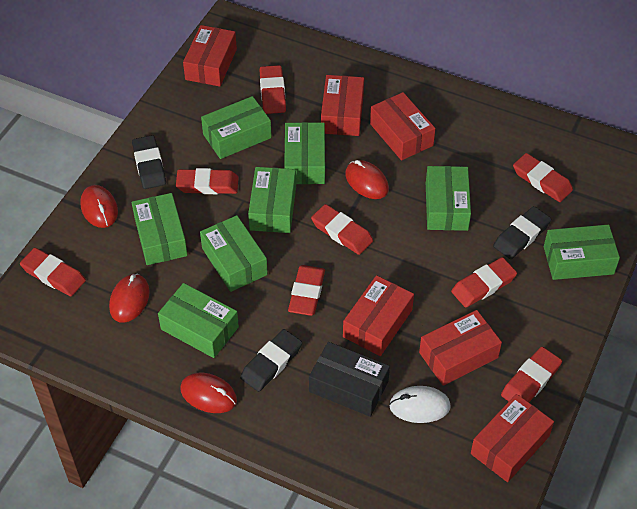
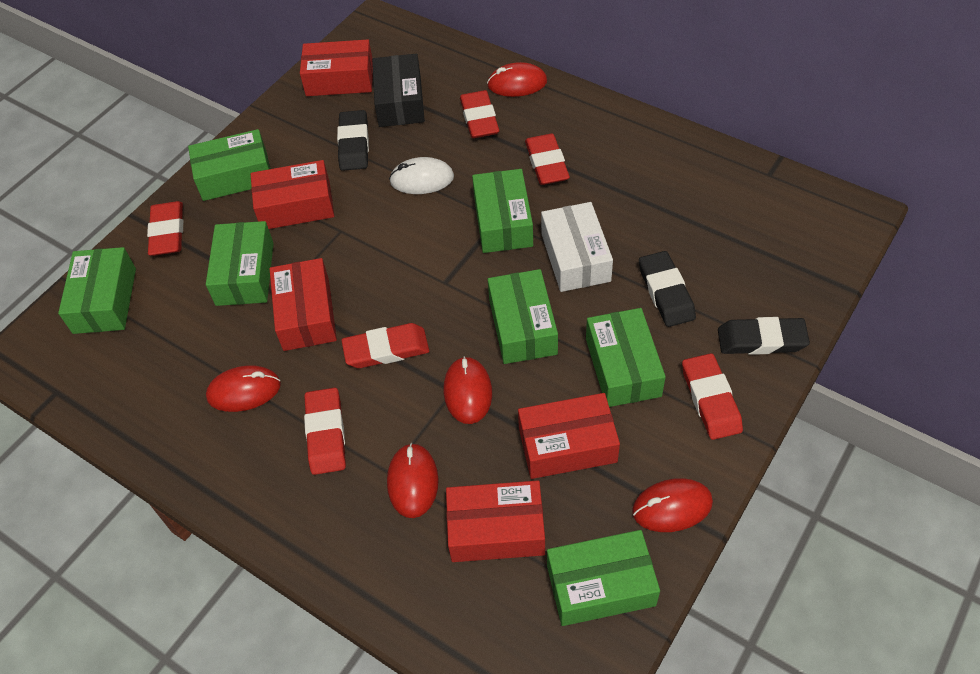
green box: [132,193,188,265] [158,283,239,358] [200,215,268,292] [201,96,272,159] [248,167,296,233] [284,122,325,184] [426,166,471,231] [544,225,620,280] = 8 -> [58,247,136,334] [188,129,271,201] [206,221,274,306] [472,169,533,253] [488,269,558,364] [547,530,660,626] [586,308,666,407] = 7
red box: [183,25,237,86] [321,75,364,136] [343,275,414,356] [370,92,436,160] [419,310,502,386] [471,394,554,482] = 6 -> [251,160,334,229] [270,258,337,351] [300,39,373,96] [446,480,545,562] [518,393,620,479] = 5
red eraser: [20,248,86,296] [176,168,239,194] [260,65,286,114] [288,265,325,316] [311,204,373,255] [451,257,517,308] [501,347,562,402] [513,153,573,202] = 8 -> [147,201,183,256] [304,387,346,475] [341,323,429,368] [460,90,500,138] [525,134,570,185] [682,353,743,440] = 6
red mouse: [80,185,118,228] [109,274,150,323] [180,373,237,413] [345,160,389,199] = 4 -> [206,365,281,412] [387,443,439,518] [443,356,492,424] [487,62,547,97] [632,478,713,532] = 5
white box: none = 0 -> [541,202,613,292] = 1

